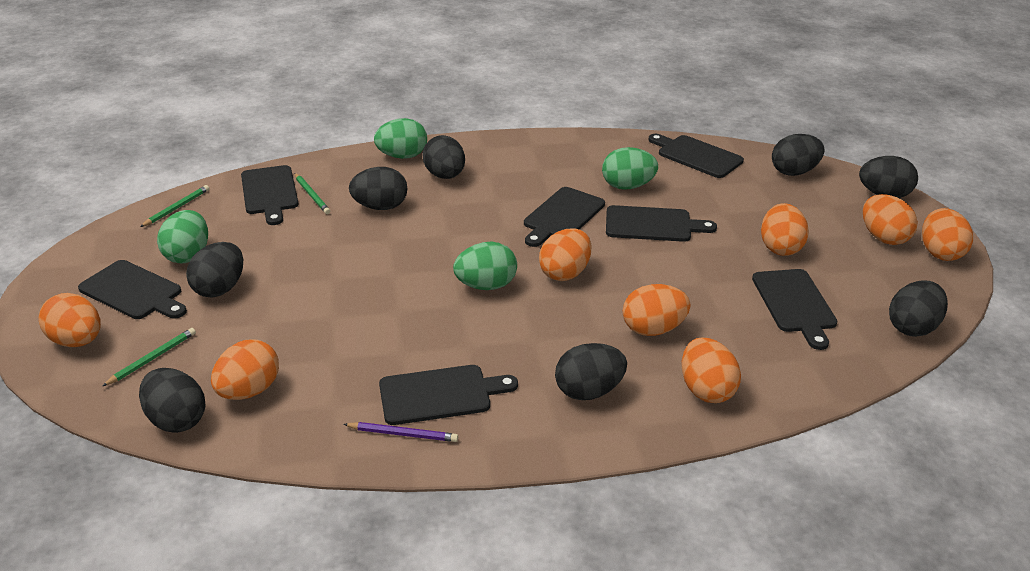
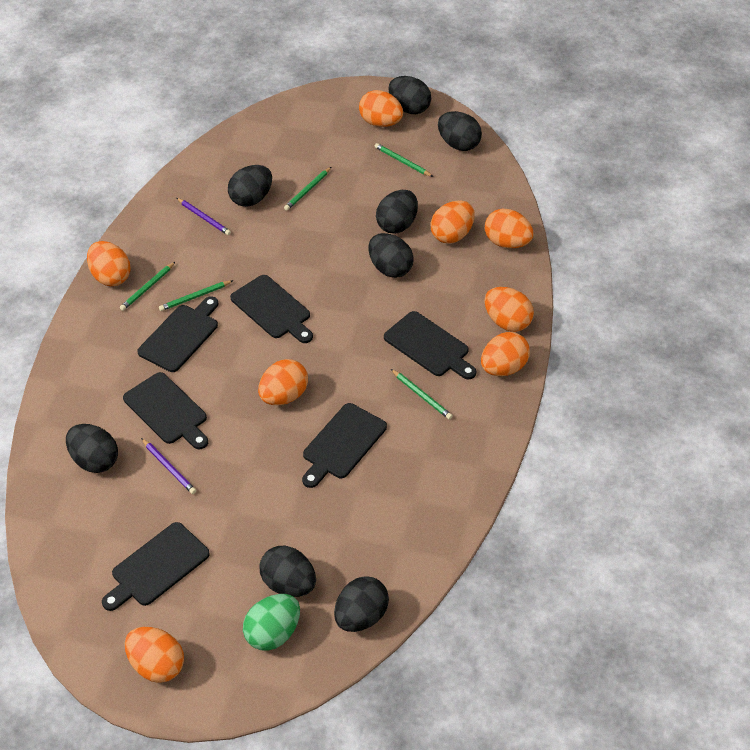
black cutting board: [78,260,187,319] [241,165,299,225] [379,365,518,425] [524,187,605,247] [606,205,717,242] [648,134,744,178] [752,269,837,350] = 7 -> [102,522,210,611] [123,372,208,449] [137,296,218,372] [230,275,313,343] [302,403,387,488] [384,311,476,379] = 6
green egg: [157,210,208,263] [374,118,427,159] [453,242,517,290] [602,147,658,190] = 4 -> [243,594,300,651] = 1
green pencil: [102,328,196,386] [140,185,209,227] [295,173,330,214] = 3 -> [120,262,175,311] [159,280,233,311] [284,167,331,211] [375,143,433,177] [391,369,453,420] = 5
purple pencil: [343,422,458,442] = 1 -> [141,438,196,494] [177,198,231,235] = 2

